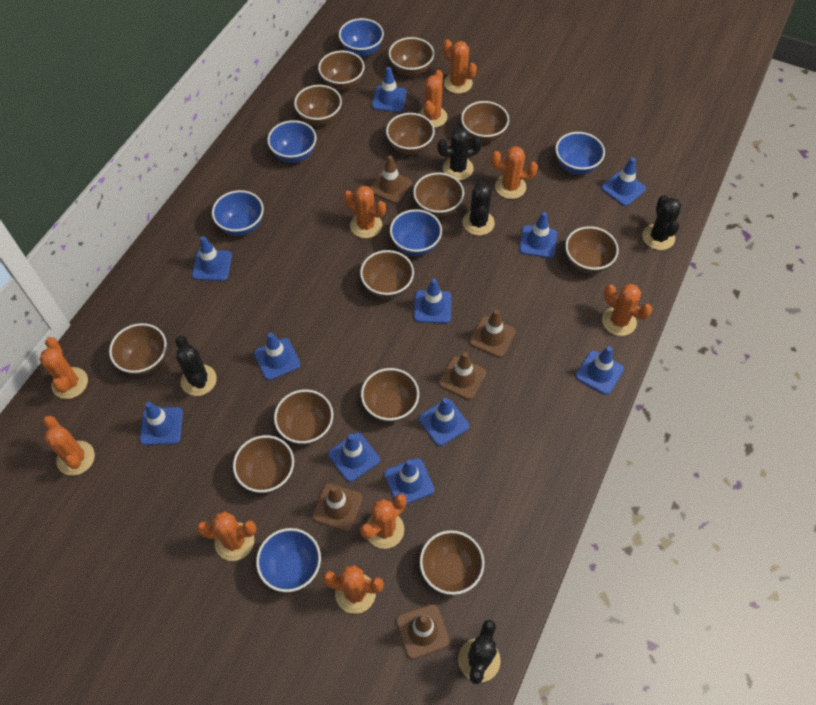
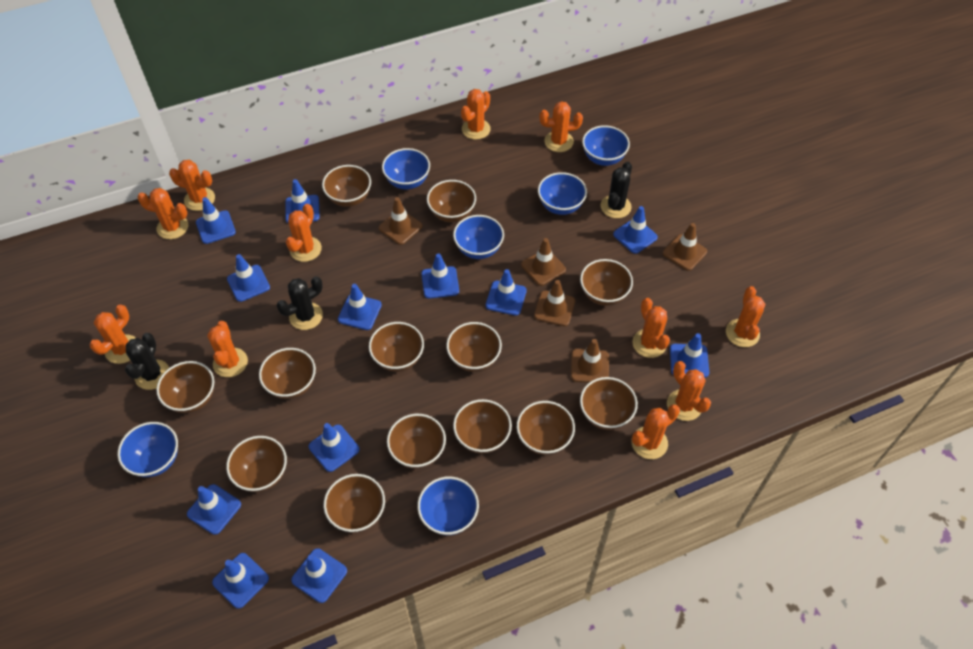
black cactus: [175,336,217,396] [437,128,482,180] [458,620,501,684] [462,181,495,236] [642,195,681,250] = 5 -> [125,333,169,390] [277,276,323,330] [601,162,632,218] = 3
blue traffic cone: [140,402,183,445] [192,236,232,281] [254,332,301,380] [328,433,380,482] [372,67,407,112] [384,458,434,504] [414,279,452,323] [419,398,469,446] [519,212,557,258] [575,346,624,395] [601,157,646,206] = 11 -> [187,484,241,535] [196,197,236,244] [212,553,269,609] [227,254,270,302] [285,179,320,223] [291,548,347,603] [309,423,360,472] [338,284,382,330] [421,253,459,299] [486,269,527,316] [613,206,658,254] [670,333,709,378] = 12
orange cactus: [39,337,88,399] [43,416,95,476] [197,511,256,561] [323,565,384,614] [343,186,386,238] [360,494,407,549] [418,70,448,128] [443,39,477,94] [491,146,538,199] [602,284,652,336] = 10 -> [90,305,135,364] [137,188,188,239] [169,160,215,211] [207,321,248,377] [286,204,322,262] [461,89,491,140] [539,101,583,152] [631,404,680,459] [632,298,670,358] [667,361,711,421] [726,286,765,347] = 11

